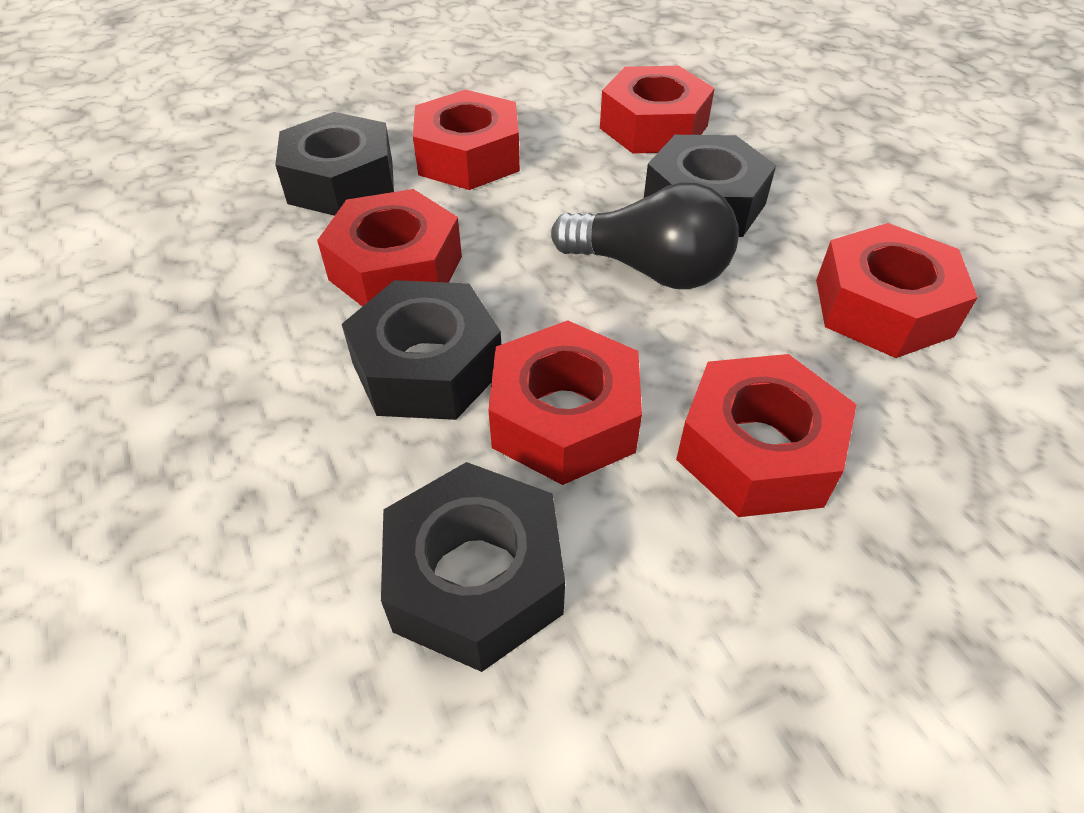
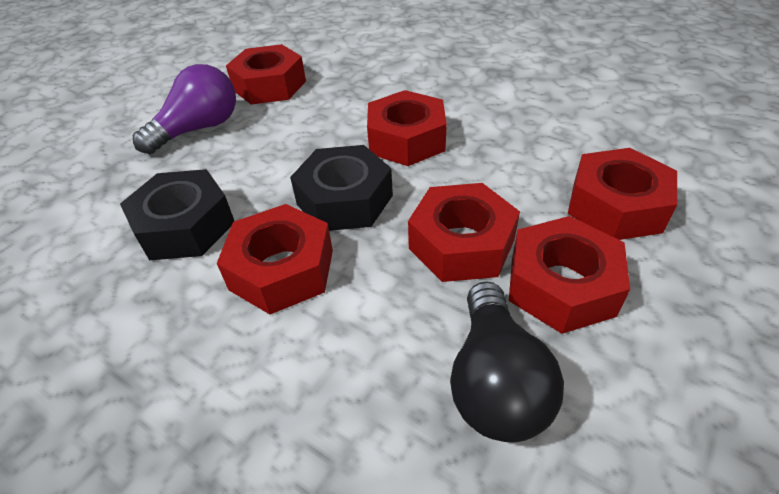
black nut: [275,112,394,216] [342,280,501,420] [381,462,565,672] [644,135,776,237] = 4 -> [120,169,234,260] [290,145,393,231] = 2
purple light bulb: none = 0 -> [133,64,236,154] = 1

